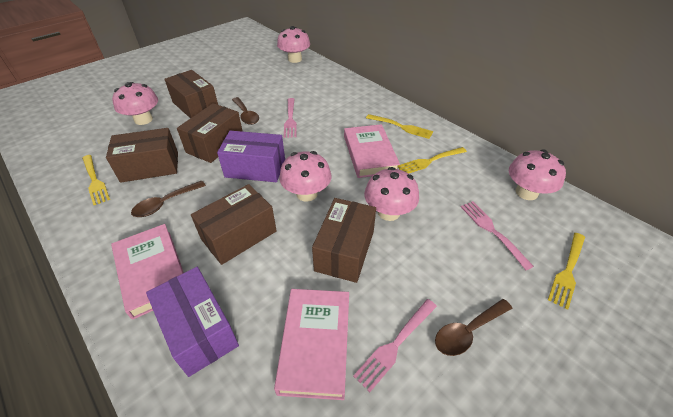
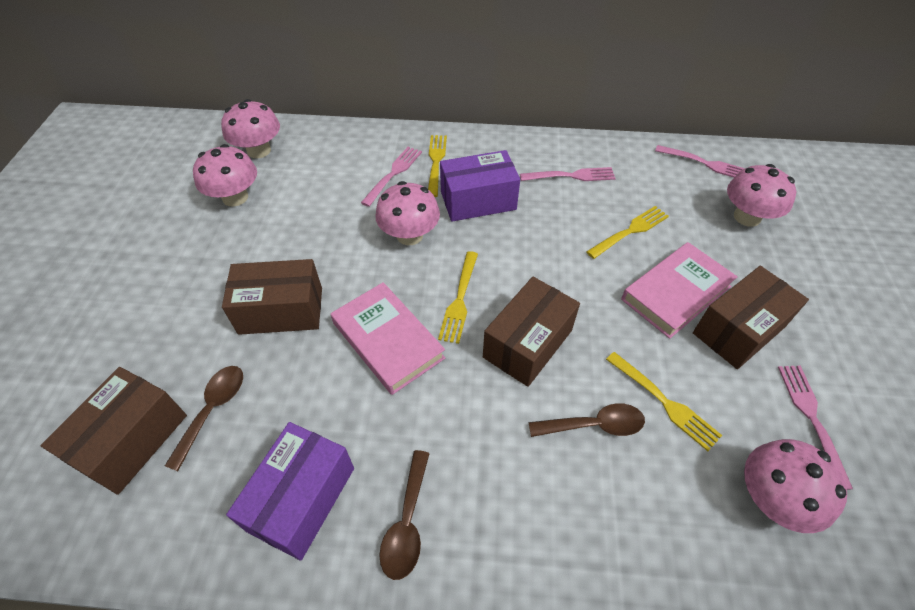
brown box: [106,128,178,183] [164,70,218,118] [177,103,243,163] [191,184,277,265] [312,198,376,283] = 5 -> [41,367,187,495] [222,259,322,335] [483,277,580,387] [693,266,809,369] = 4
pink book: [111,224,184,320] [274,289,349,400] [344,124,400,178] = 3 -> [331,282,445,395] [621,242,738,339] = 2
pink fork: [284,98,297,138] [353,299,437,392] [461,201,534,270] = 3 -> [361,147,422,207] [520,167,616,181] [655,145,745,177] [778,366,853,490] = 4

